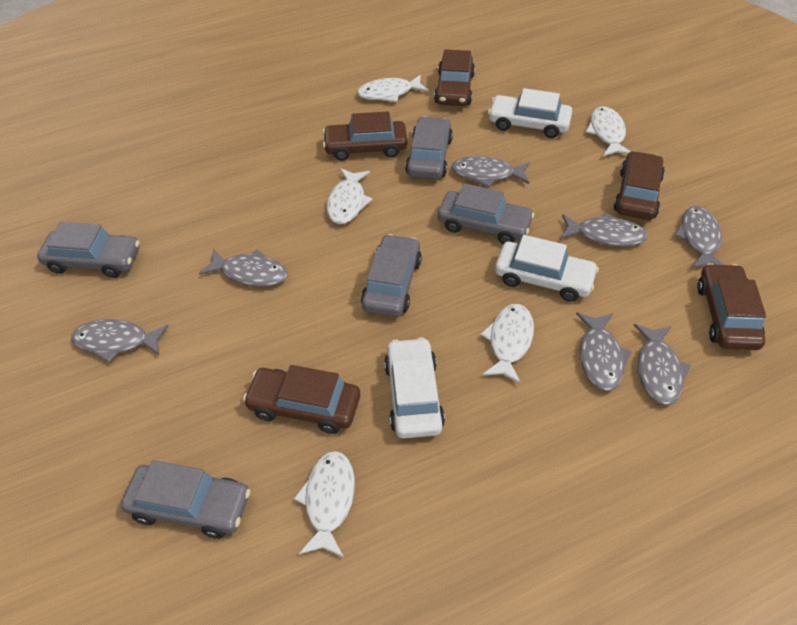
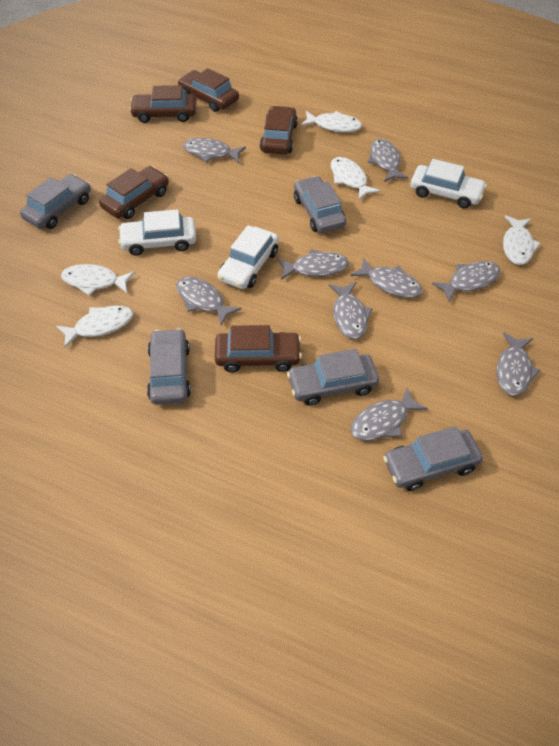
grey fish: [71,319,169,363] [199,249,288,287] [451,156,530,187] [560,213,648,247] [576,313,632,391] [634,324,691,405] [674,206,724,268] = 7 -> [176,277,241,325] [183,138,246,163] [277,249,349,280] [328,282,373,339] [350,258,422,298] [351,387,428,441] [368,139,409,182] [432,261,500,302] [497,332,540,396] = 9

